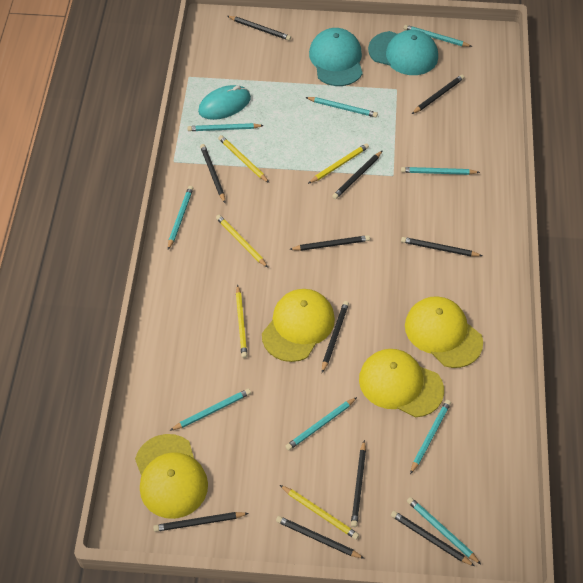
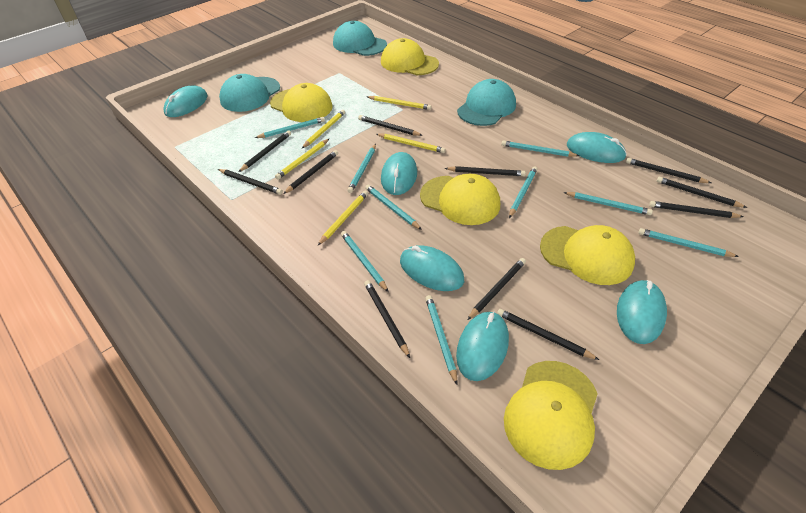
turquoise cap: [309,28,363,86] [368,30,438,75] = 2 -> [219,74,280,112] [333,21,387,56] [457,79,516,126] = 3
turquoise mouse: [198,85,251,120] = 1 -> [163,85,208,117] [381,152,417,195] [400,245,464,291] [456,311,509,381] [567,132,627,163] [617,280,667,344] = 6
yellow cap: [135,434,208,519] [262,289,335,362] [359,349,444,417] [405,296,483,368] = 4 -> [270,83,333,122] [381,38,439,75] [420,173,500,225] [504,361,598,470] [540,225,635,285] = 5

